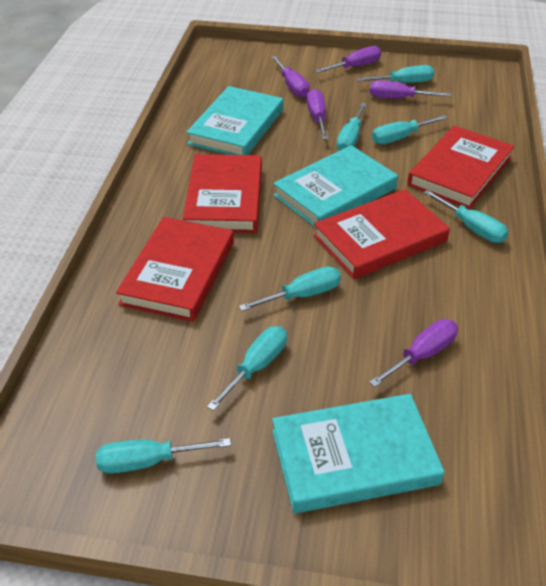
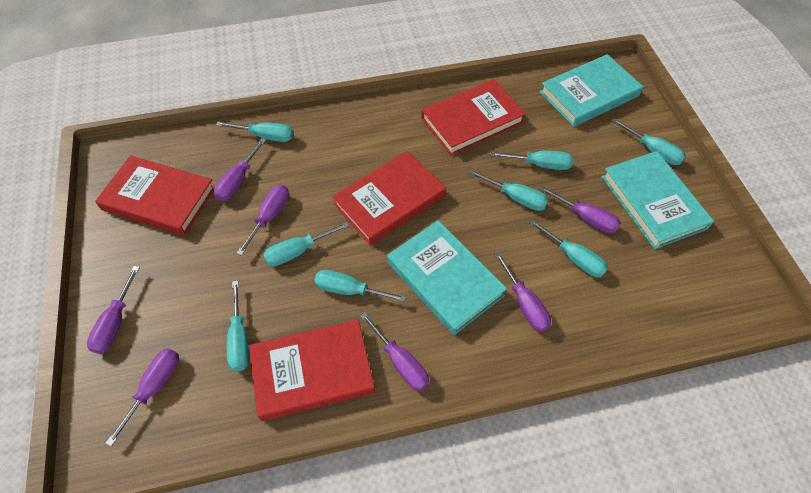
purple screwdriver: [271,56,310,98] [307,89,328,140] [315,46,381,73] [369,319,458,387] [370,80,451,98] = 5 -> [87,266,140,354] [106,348,179,447] [214,138,266,201] [237,185,289,256] [360,312,429,391] [494,252,551,332] [539,186,621,234] = 7
turquoise screwdriver: [96,438,231,473] [207,326,287,411] [239,266,341,311] [336,103,367,151] [357,65,434,83] [372,115,448,144] [423,190,508,243] = 7 -> [216,122,294,142] [227,281,249,371] [263,222,349,266] [314,270,407,302] [468,170,549,211] [490,150,574,170] [529,219,608,277] [611,118,686,165] = 8

